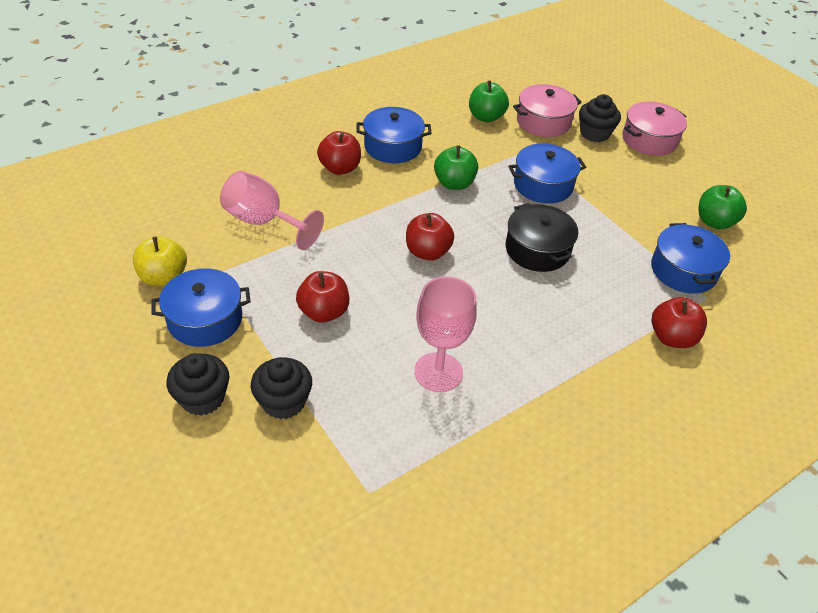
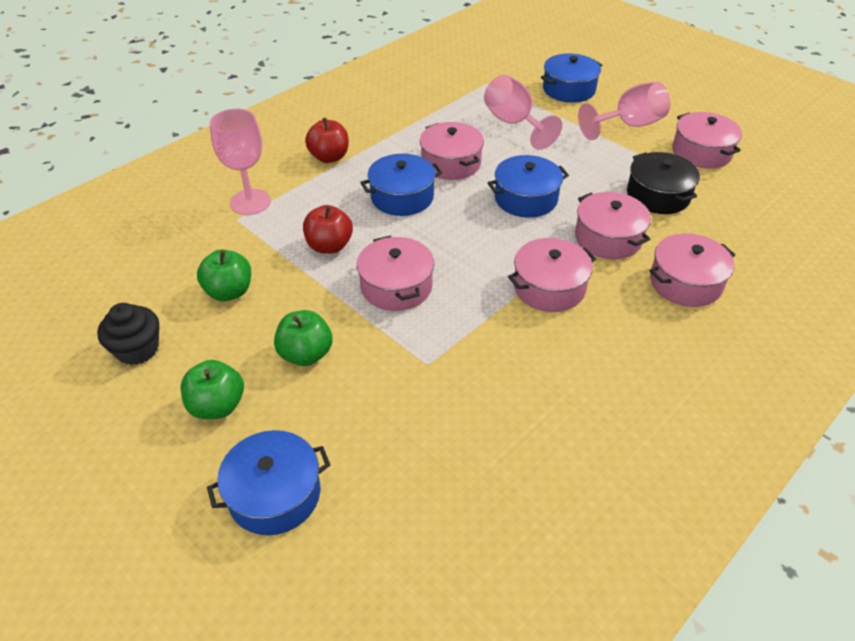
black cupcake: [166,353,229,416] [251,357,312,419] [579,94,621,142] = 3 -> [97,303,159,365] = 1
pink goblet: [220,171,324,250] [414,276,477,392] = 2 -> [210,109,271,215] [484,75,562,150] [578,82,670,140] = 3
pink pot: [513,84,582,137] [622,102,687,156] = 2 -> [357,236,434,311] [420,122,484,180] [508,238,596,312] [575,192,651,259] [649,233,735,307] [672,112,742,169] = 6
red apple: [296,271,349,323] [317,131,361,175] [406,213,454,261] [652,297,707,348] = 4 -> [303,205,353,254] [305,118,349,163] = 2
yellow apple: [133,236,187,286] = 1 -> none = 0

